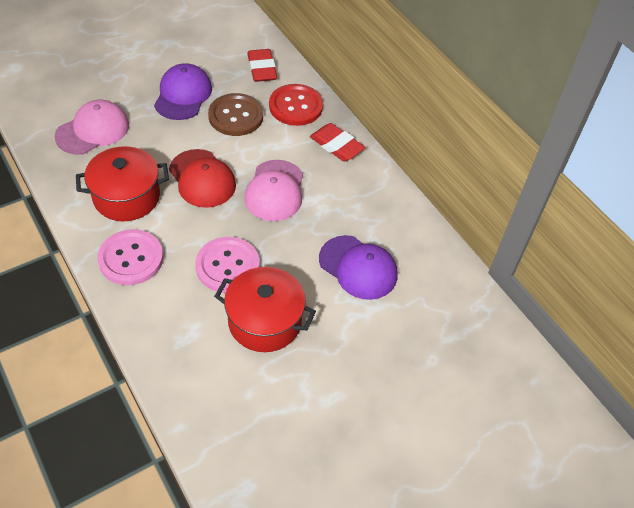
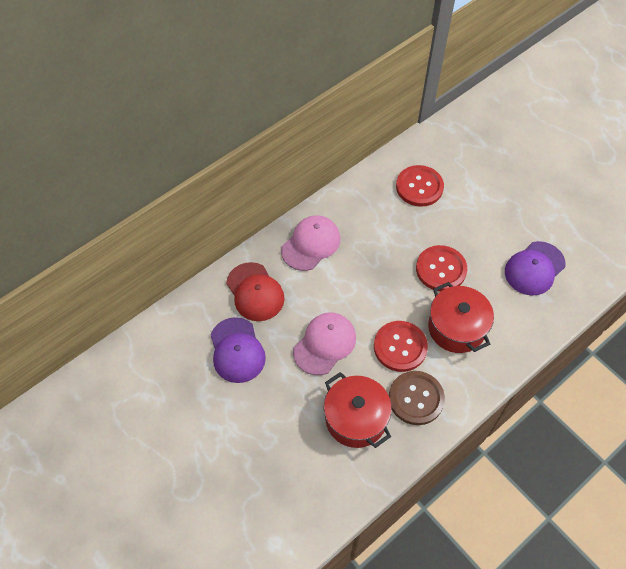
pink button: [97,229,163,285] [195,237,260,293] = 2 -> none = 0
red button: [269,84,323,126] = 1 -> [374,321,428,372] [396,165,444,207] [416,245,467,291] = 3
red eraser: [247,49,277,82] [310,123,365,161] = 2 -> none = 0

